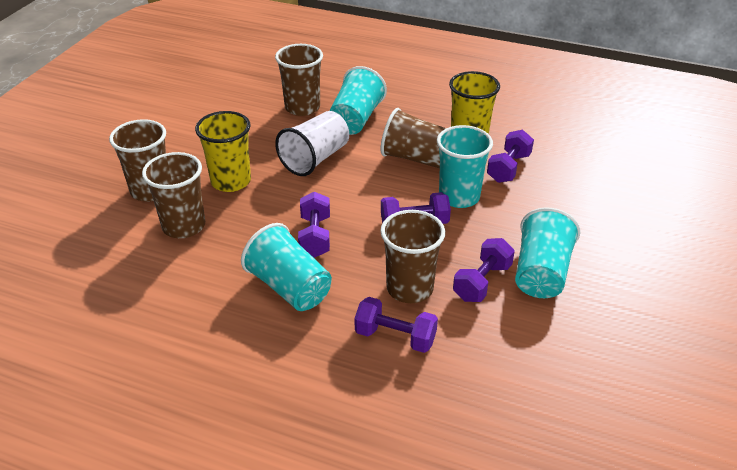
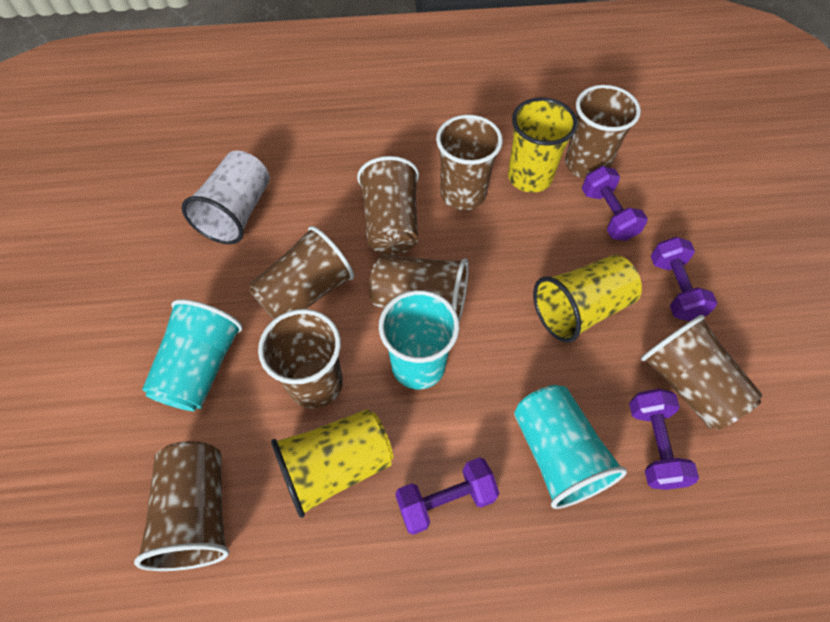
brown cup: [109,119,166,202] [142,152,205,238] [275,44,323,116] [380,210,445,303] [381,108,446,168] = 5 -> [134,441,229,571] [249,226,354,320] [258,309,343,409] [357,156,419,255] [369,254,469,322] [436,115,503,210] [565,85,641,179] [641,315,763,430] = 8
purple dumbbell: [298,192,330,258] [354,297,438,353] [381,192,451,224] [453,238,515,302] [487,129,534,183] = 5 -> [395,457,500,535] [582,166,648,241] [629,389,699,490] [651,237,717,321] = 4
turquoise cup: [241,223,332,311] [329,66,387,135] [437,125,493,208] [515,208,580,298] = 4 -> [142,299,243,411] [379,290,459,389] [514,385,627,509] = 3
yellow cup: [195,111,251,192] [449,71,500,134] = 2 -> [271,409,393,518] [508,97,577,193] [533,255,642,343] = 3

